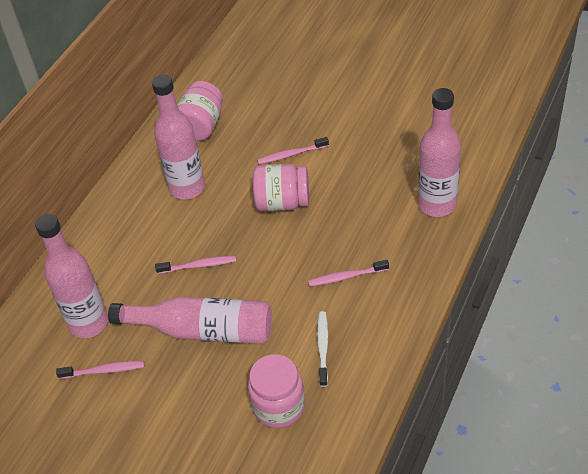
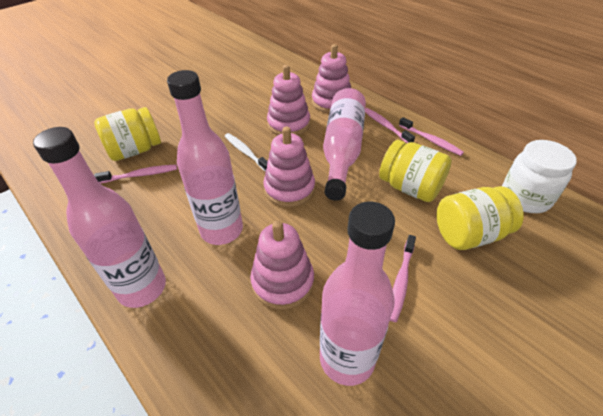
pink jar: [177,81,223,141] [248,354,305,428] [253,164,309,211] = 3 -> none = 0
pink stacking toy: none = 0 -> [250,220,314,310] [263,127,315,207] [267,65,310,135] [312,44,351,113] = 4
white jar: none = 0 -> [502,140,577,213] = 1
yellow jar: none = 0 -> [94,107,161,161] [379,140,452,202] [437,186,524,250] = 3

